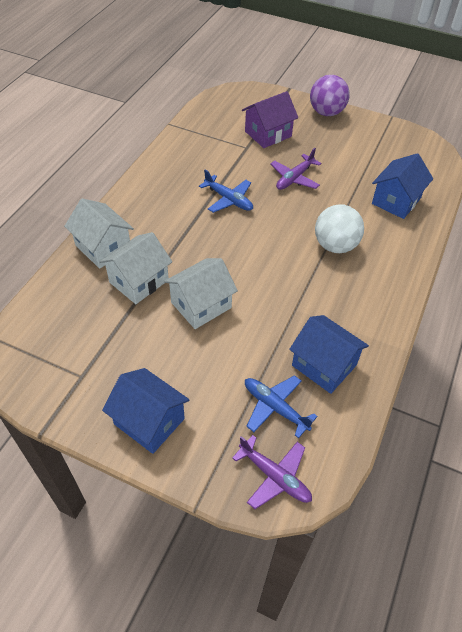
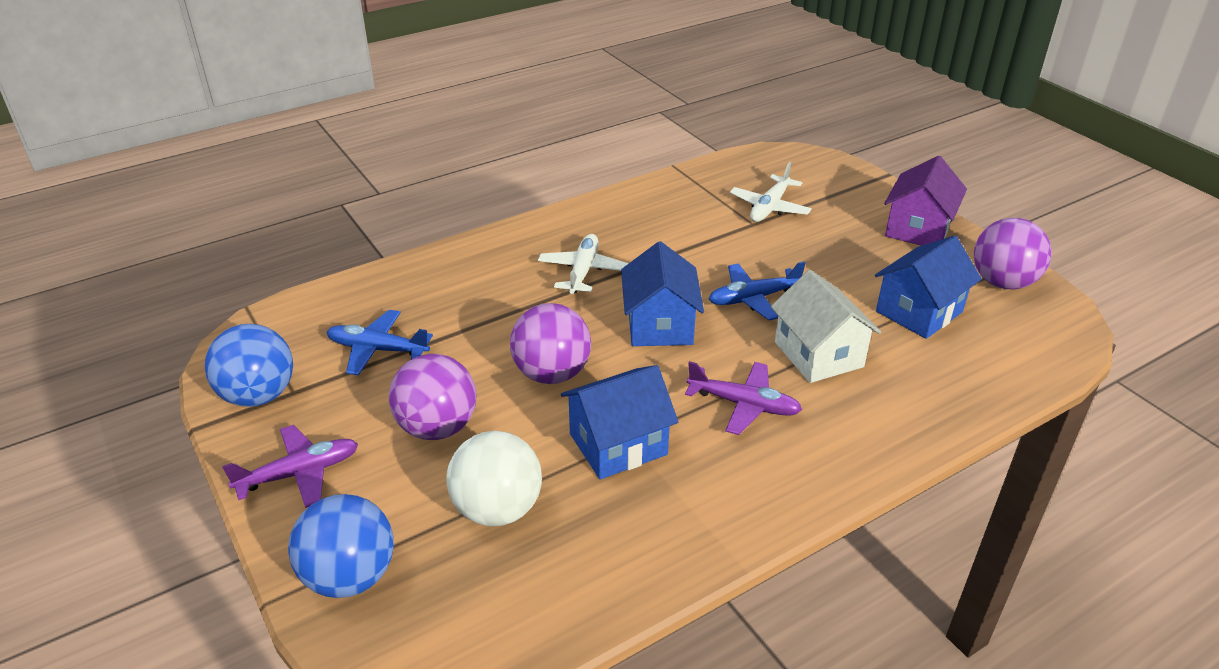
blue ball: none = 0 -> [204,324,293,407] [288,494,394,598] = 2
purple ball: [310,75,350,116] = 1 -> [389,354,477,440] [510,303,591,384] [974,218,1052,289] = 3
white house: [64,198,134,269] [99,232,172,304] [164,258,238,329] = 3 -> [771,270,881,383] = 1
white plane: none = 0 -> [538,234,629,294] [730,162,812,222] = 2

